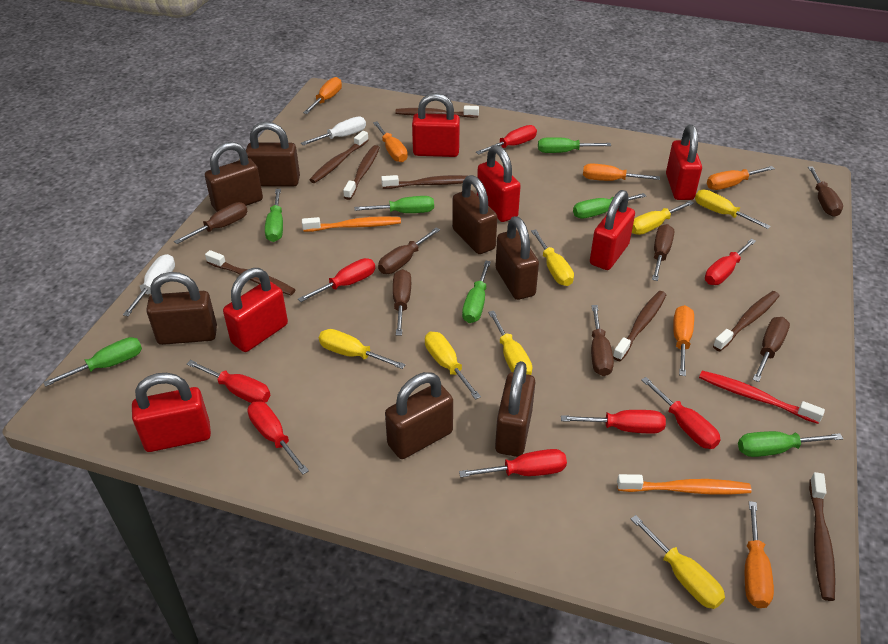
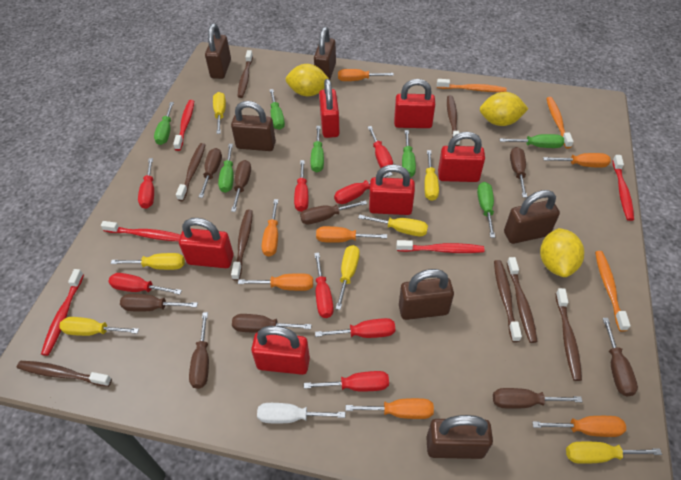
brown padlock: [146,272,217,345] [205,142,263,212] [246,122,300,187] [385,372,453,459] [452,175,497,254] [495,361,535,457] [496,216,539,300] = 7 -> [205,23,231,79] [231,101,276,151] [314,27,336,79] [399,269,454,320] [426,415,493,459] [504,190,560,244] = 6
brown screwdriver: [174,202,247,244] [378,227,440,274] [393,269,411,335] [591,305,614,376] [652,224,674,281] [752,317,790,382] [808,166,843,217] = 7 -> [120,294,198,312] [189,312,209,389] [199,148,222,198] [231,160,251,212] [232,314,312,332] [300,200,367,224] [493,388,582,409] [510,147,527,198] [603,318,638,396] = 9
orange screwdriver: [303,77,342,114] [373,122,408,162] [583,163,660,181] [673,305,694,376] [707,166,775,190] [745,501,774,608] = 6 -> [238,273,313,291] [262,199,278,257] [316,226,387,243] [338,69,394,81] [346,398,434,419] [532,416,626,437] [543,153,611,168] = 7
orange toothbrush: [302,216,401,232] [617,474,752,495] = 2 -> [437,79,507,92] [546,97,573,148] [595,251,631,332] = 3
red toothbrush: [699,371,825,424] = 1 -> [41,269,84,356] [101,221,181,241] [173,100,194,151] [396,240,484,253] [612,155,634,221] = 5
white screwdriver: [123,254,175,316] [301,117,366,145] = 2 -> [257,403,345,423] = 1
yellow lemon: none = 0 -> [286,64,330,96] [480,92,528,126] [540,228,584,277] = 3

